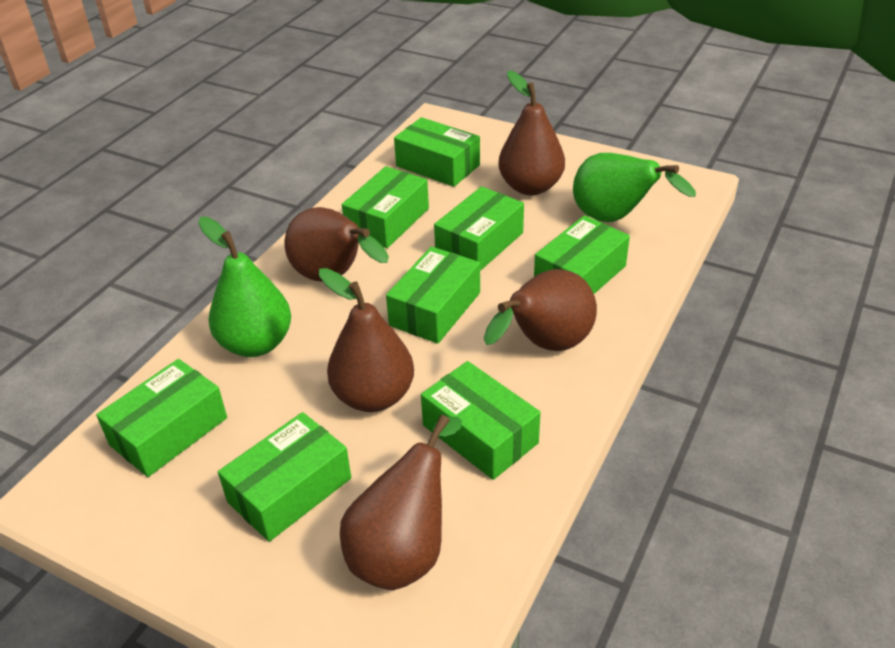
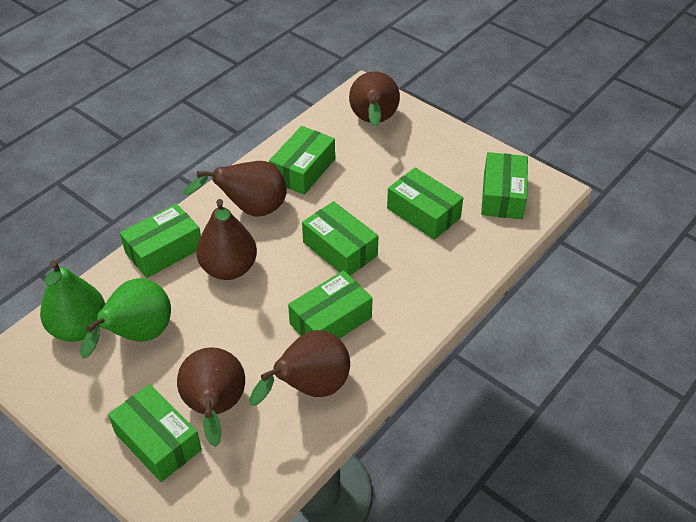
green box: [96,359,227,477] [218,412,351,542] [342,166,429,248] [386,246,480,344] [394,117,480,187] [421,361,541,480] [434,186,524,271] [534,215,630,294] = 8 -> [108,384,202,482] [120,203,201,278] [269,126,335,195] [288,270,373,339] [302,201,378,276] [387,168,463,240] [481,152,528,219] = 7

